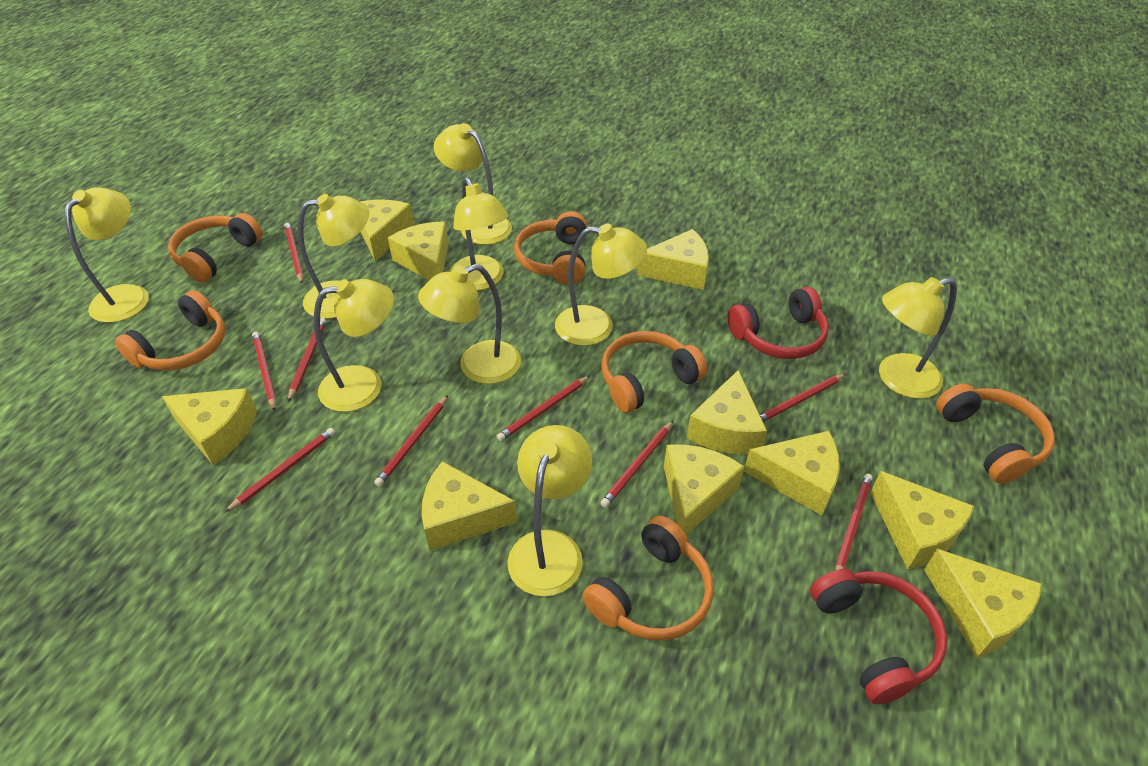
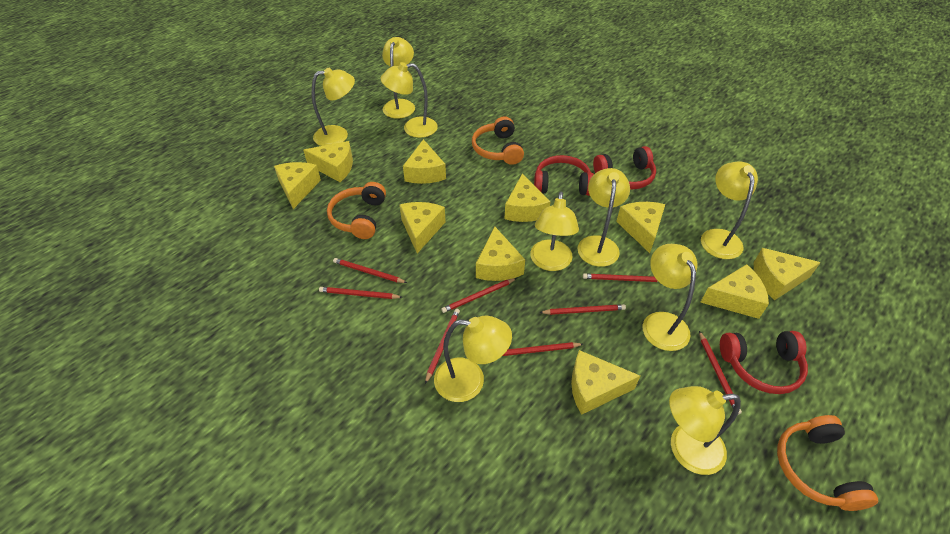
orange headphones: [115,290,225,371] [168,213,263,283] [514,211,587,285] [582,516,714,641] [601,331,707,413] [936,383,1055,484] = 6 -> [327,182,386,239] [472,116,524,165] [777,415,878,511] = 3
red headphones: [728,287,829,359] [810,569,947,704] = 2 -> [534,155,594,196] [593,146,656,189] [720,331,808,394] = 3
red pencil: [225,428,335,512] [252,332,276,411] [284,223,303,283] [288,318,326,402] [374,395,448,487] [497,376,590,441] [601,421,673,508] [760,374,846,422] [835,474,873,570] = 9 -> [319,287,403,299] [333,258,407,283] [425,309,460,384] [441,278,516,313] [503,342,583,356] [539,304,626,315] [583,274,658,282] [699,331,742,415] = 8

